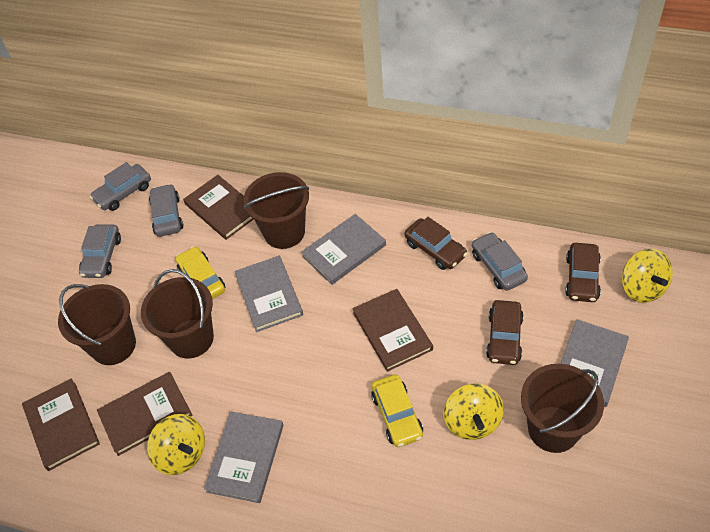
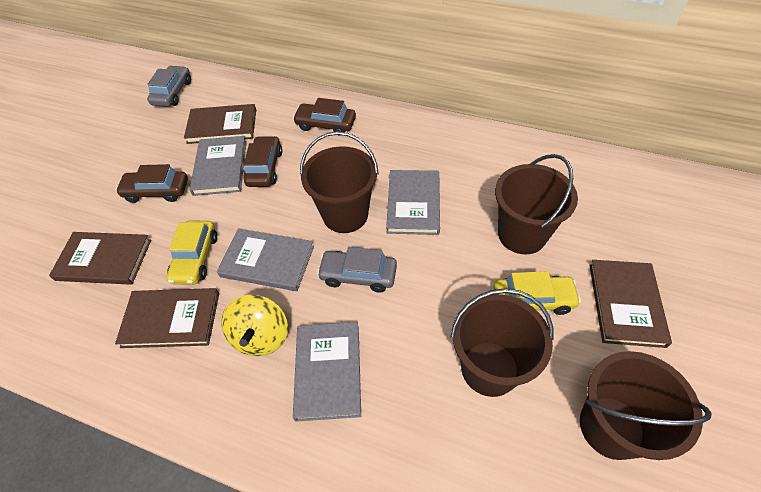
grey car: [79,224,121,278] [90,162,151,211] [149,184,183,237] [472,232,528,291] = 4 -> [147,66,191,107] [317,247,397,293] = 2
yellow spinning top: [147,414,205,475] [444,383,504,440] [622,249,673,303] = 3 -> [221,294,288,356] = 1

